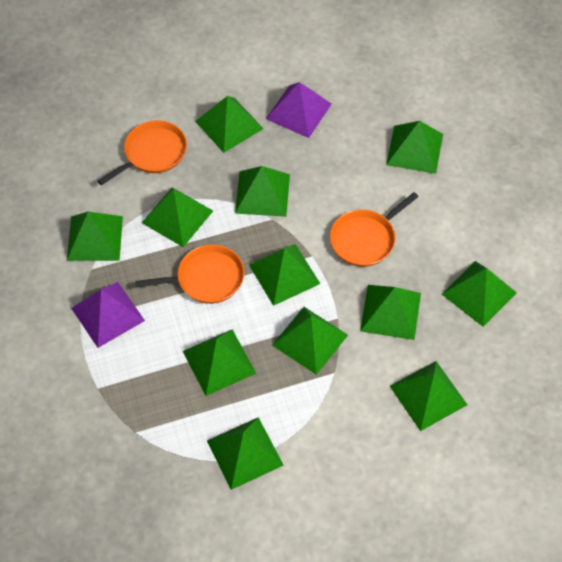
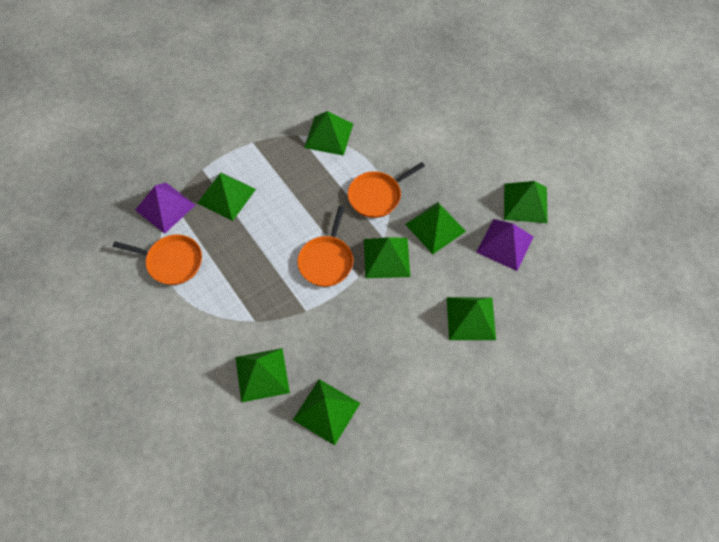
green pyramid: [67,212,123,261] [142,188,213,247] [183,329,256,396] [195,96,264,153] [207,417,284,490] [235,166,290,217] [249,244,320,306] [272,307,348,375] [360,285,421,340] [386,121,443,174] [390,361,467,431] [442,261,517,327] = 12 -> [198,172,256,221] [235,348,290,403] [293,379,360,445] [304,111,353,156] [364,237,410,278] [405,202,466,254] [447,297,496,340] [504,181,548,223] = 8

